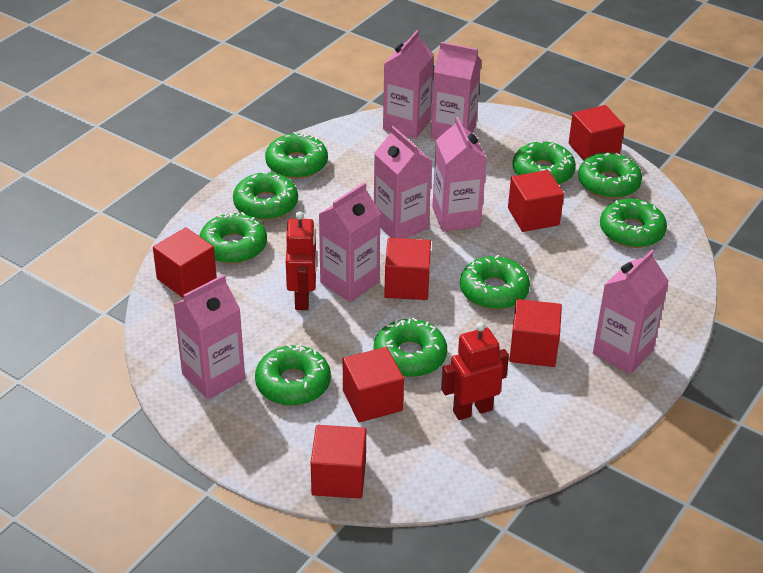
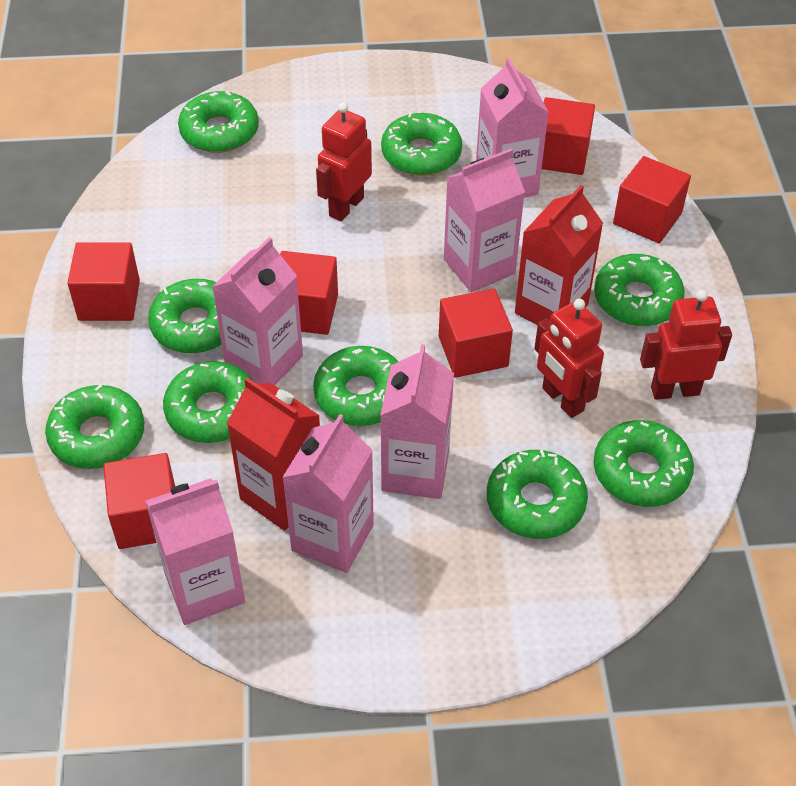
pink carton: [173,274,245,400] [319,182,381,302] [374,126,432,239] [383,30,434,139] [431,42,481,139] [432,117,486,232] [593,250,669,374] = 7 -> [145,478,245,625] [212,237,303,385] [282,414,374,573] [380,344,454,499] [444,148,525,292] [476,58,549,198] = 6
red carton: none = 0 -> [227,378,320,531] [515,185,603,325] = 2
red cube: [153,227,217,298] [311,425,366,499] [343,347,404,422] [384,238,431,300] [508,170,564,232] [509,299,562,367] [569,105,625,160] = 7 -> [67,243,140,321] [103,453,175,549] [280,251,338,335] [439,288,513,378] [542,97,595,175] [613,156,691,244] = 6
red robot: [286,211,317,310] [441,322,509,420] = 2 -> [316,102,372,221] [534,299,604,418] [640,290,732,400] = 3

